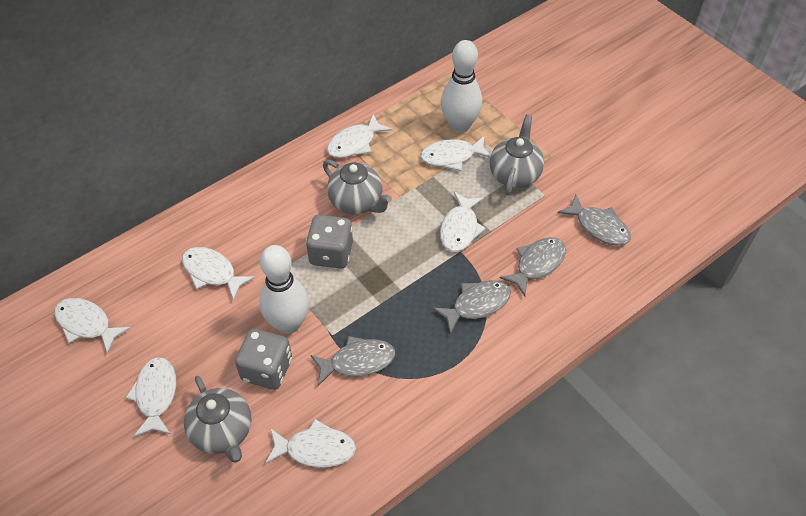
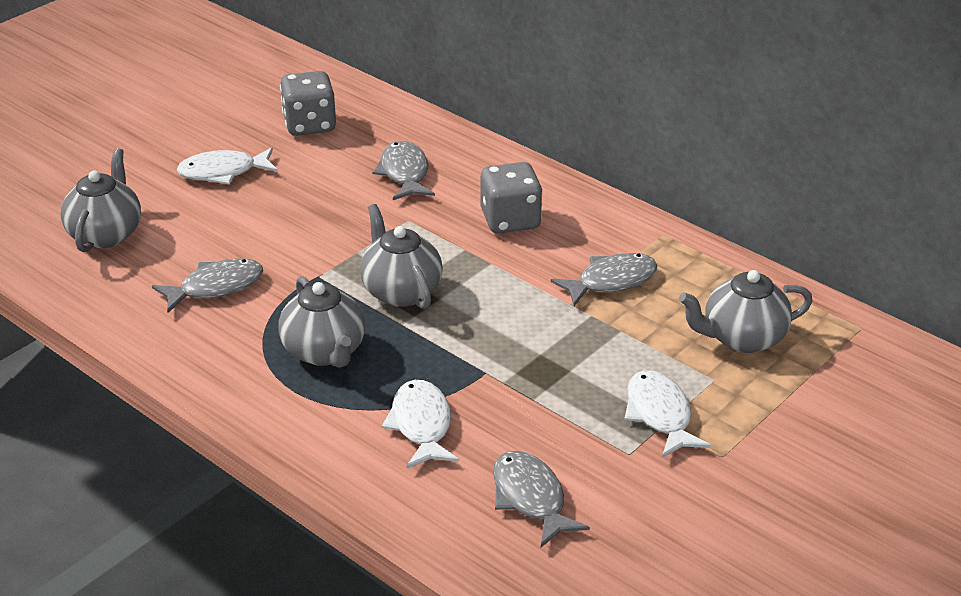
grey teapot: [184,376,252,463] [323,160,392,214] [489,114,544,195] = 3 -> [61,148,141,252] [279,276,365,368] [360,204,443,309] [679,270,813,353] = 4
white bowling pin: [259,245,309,334] [441,40,482,133] = 2 -> none = 0
white fish: [54,298,131,354] [126,357,176,437] [182,247,255,301] [265,419,356,468] [327,114,392,158] [420,136,491,171] [440,192,486,252] = 7 -> [177,147,278,185] [382,380,459,468] [624,370,711,458] = 3

